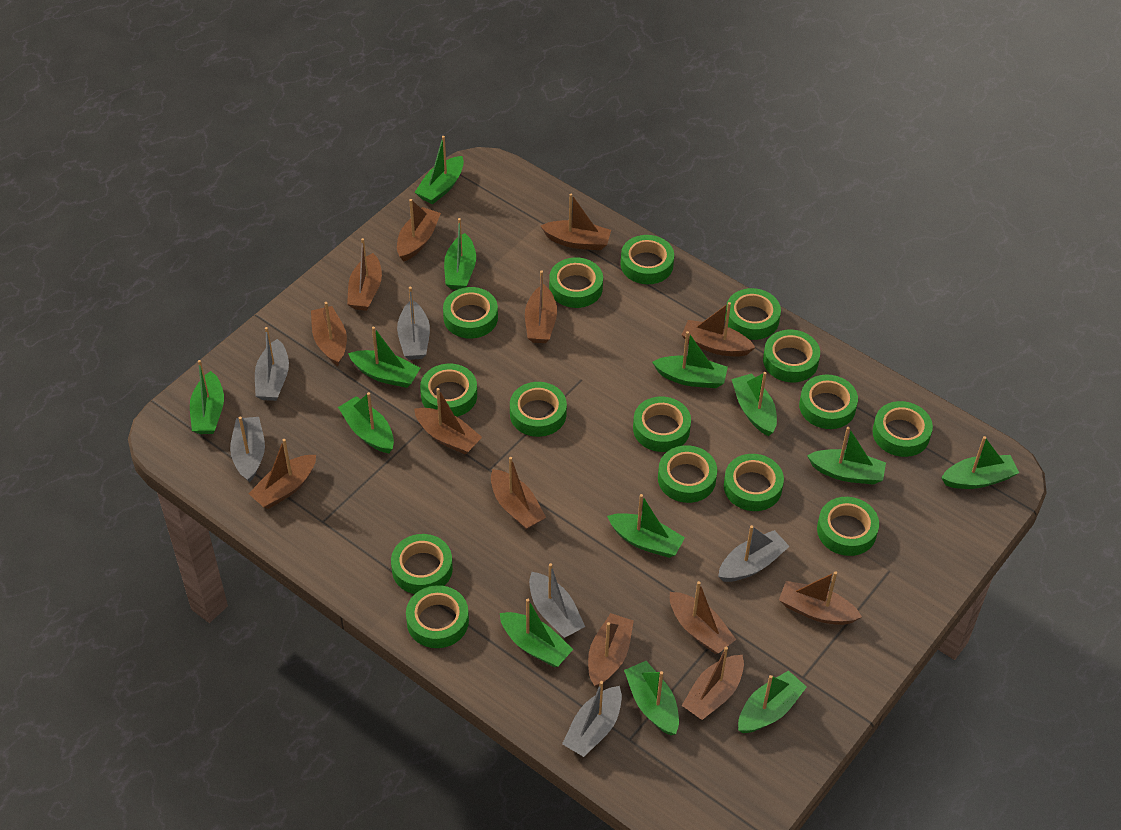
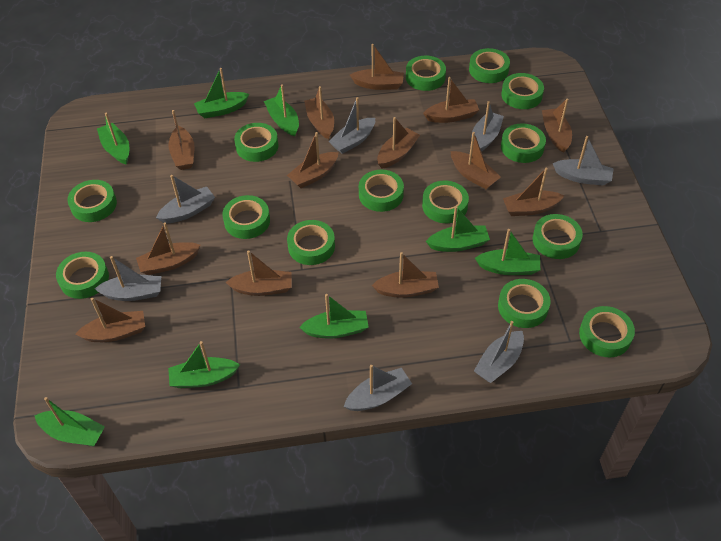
green boat: [190,360,224,434] [338,392,394,453] [348,327,420,388] [415,136,464,205] [444,218,476,290] [500,599,573,667] [607,494,685,558] [624,661,679,735] [652,331,728,388] [731,372,777,436] [738,670,807,733] [807,427,886,485] [941,436,1019,489] = 13 -> [34,397,105,447] [97,113,129,165] [168,341,240,388] [194,68,249,118] [264,84,299,136] [299,294,368,339] [426,206,490,252] [475,229,540,275] = 8
green tape: [391,534,453,594] [406,585,469,648] [420,364,477,417] [443,287,498,339] [510,382,567,437] [549,257,603,308] [621,235,674,284] [633,397,691,452] [658,445,717,503] [724,454,784,511] [725,288,781,340] [763,330,820,382] [799,375,858,429] [817,497,879,556] [873,401,933,457] = 15 -> [56,252,109,299] [67,180,117,222] [222,195,270,239] [234,123,278,162] [287,220,335,265] [359,170,404,212] [406,56,446,91] [422,181,469,223] [469,48,510,83] [498,279,551,328] [501,73,544,109] [501,123,546,163] [533,214,583,259] [579,306,635,357] = 14
grey boat: [230,417,265,483] [255,327,289,401] [397,287,430,360] [529,563,585,638] [562,681,622,757] [718,525,790,582] = 6 -> [94,256,161,301] [156,175,215,223] [328,97,375,154] [344,365,412,411] [472,101,504,152] [474,321,524,383] [553,136,614,186] = 7

